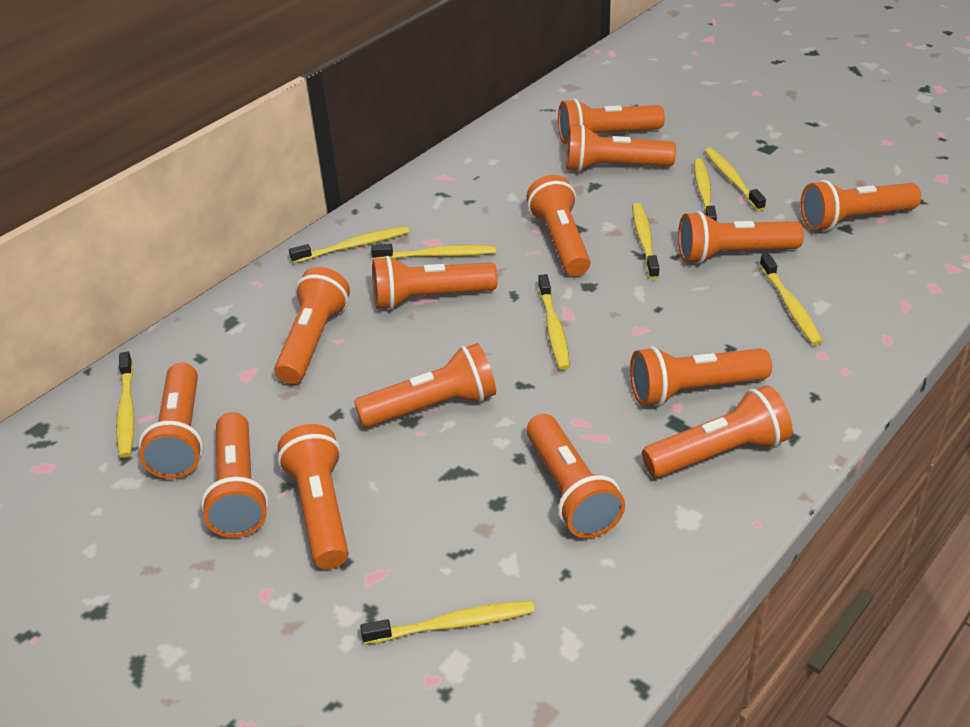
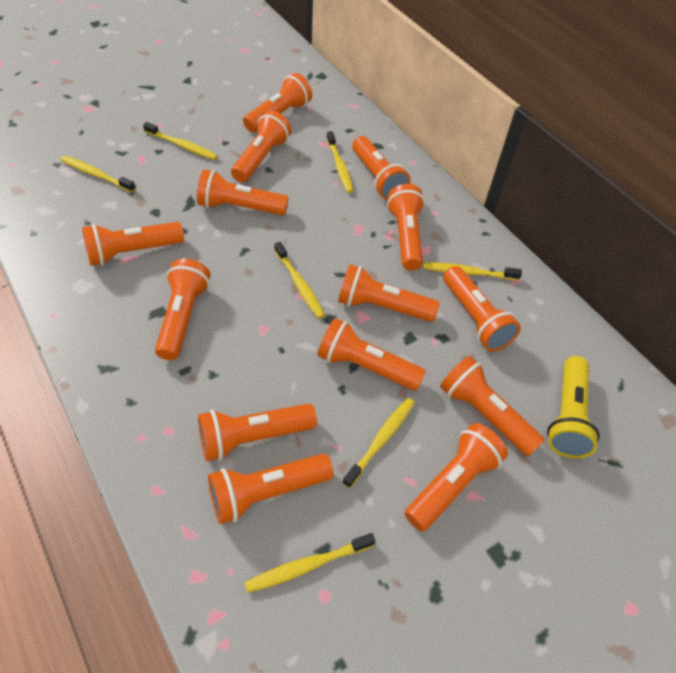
yellow flashlight: none = 0 -> [547,356,600,458] = 1
yellow toothbrush: [116,352,134,458] [289,226,409,264] [360,601,535,644] [371,244,496,259] [538,274,570,370] [632,203,659,279] [694,159,717,222] [704,148,766,211] [759,254,823,345] = 9 -> [61,156,136,193] [143,122,218,160] [244,533,376,593] [274,242,325,319] [326,131,353,193] [342,398,415,488] [423,263,522,281] = 7

